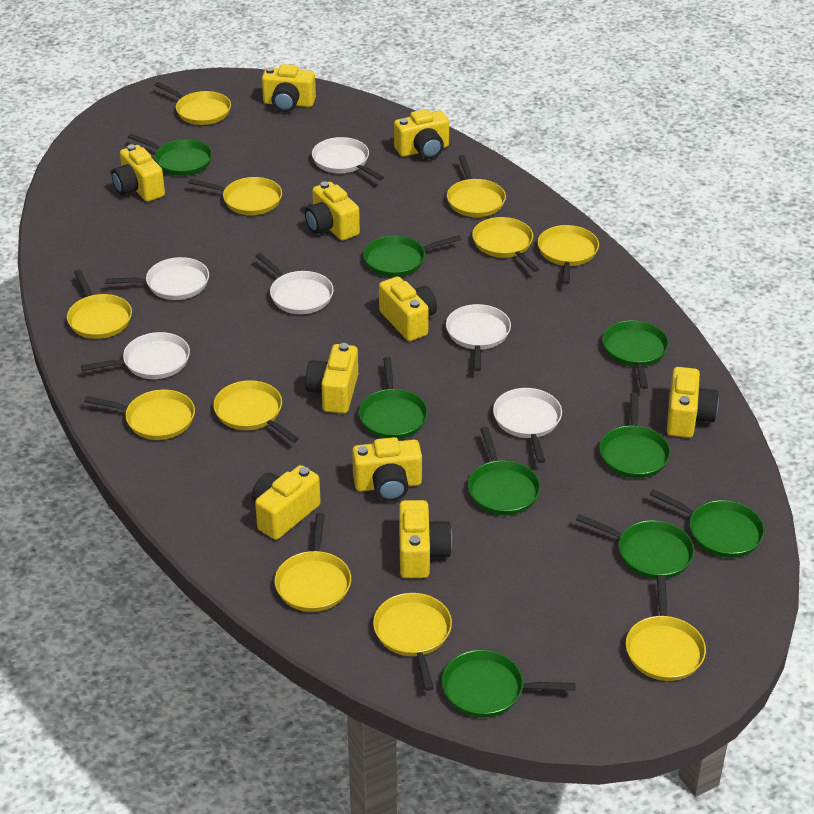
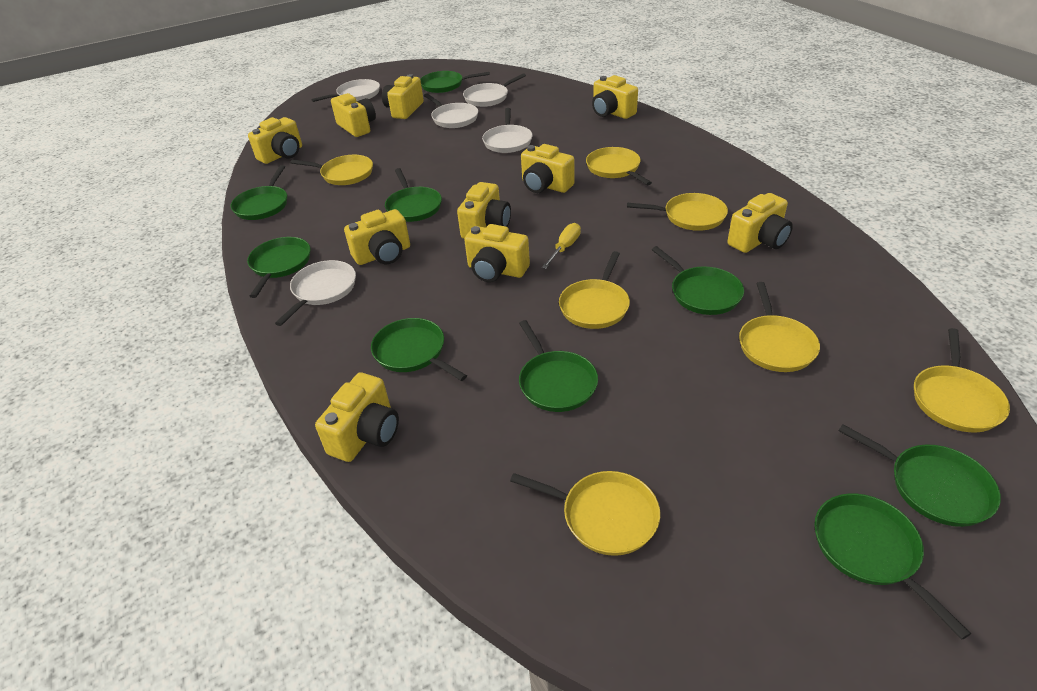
white pan: [81,332,190,379] [105,257,209,300] [255,253,334,314] [312,137,384,180] [446,304,511,371] [493,388,562,463] = 6 -> [275,260,356,326] [311,79,380,102] [424,93,478,128] [463,73,526,107] [482,108,533,153] = 5
yellow pan: [67,269,132,339] [84,389,195,440] [155,82,231,125] [188,177,282,215] [213,380,299,443] [275,513,351,612] [373,593,452,691] [447,155,506,217] [472,217,539,272] [538,225,599,284] [626,575,706,681] = 11 -> [290,155,373,185] [510,471,660,556] [559,251,630,329] [586,147,652,185] [627,193,728,231] [739,282,820,372] [914,328,1010,432] = 7
yellow screwdriver: none = 0 -> [542,223,581,269] = 1

